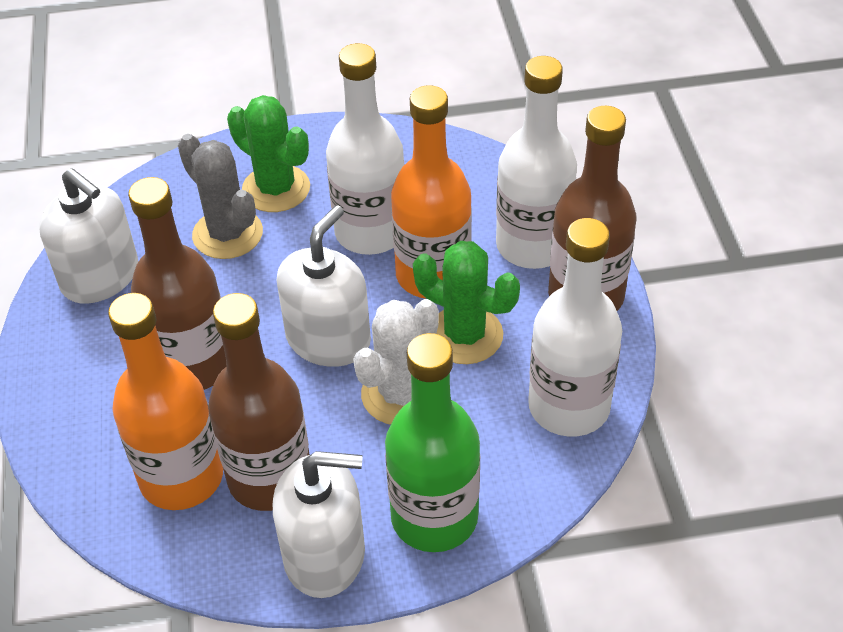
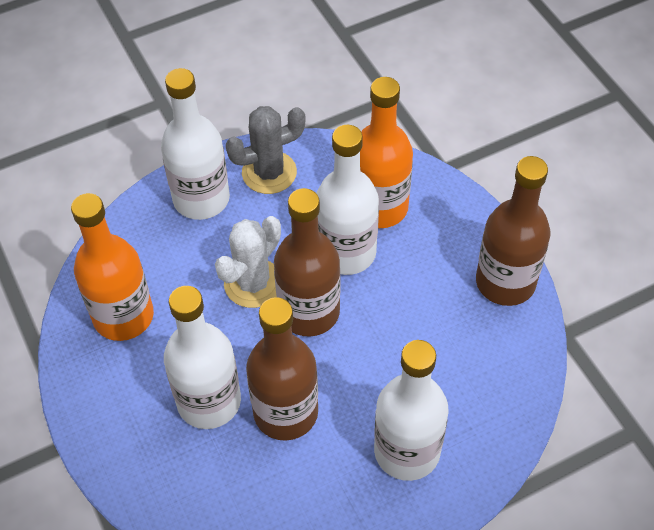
green bottle: [385,333,480,552] = 1 -> none = 0
green cactus: [227,95,310,212] [413,241,520,364] = 2 -> none = 0
white bottle: [326,43,405,255] [496,56,577,269] [528,218,622,437] = 3 -> [161,68,230,220] [164,286,241,429] [316,125,379,275] [374,340,448,481] = 4
white soap dispenser: [39,168,138,304] [273,451,365,598] [277,205,371,367] = 3 -> none = 0

